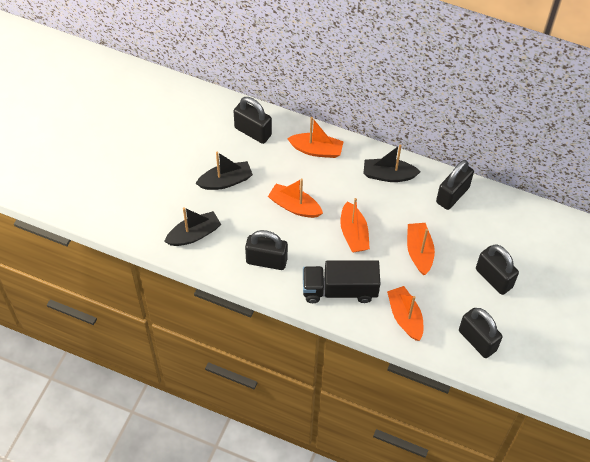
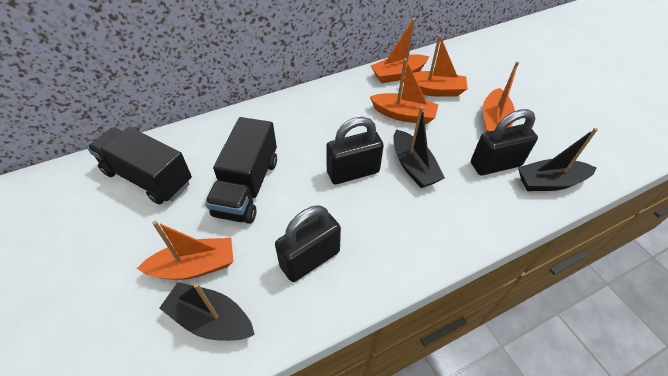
black padlock: [234,97,272,144] [245,230,288,270] [436,160,474,210] [459,308,503,358] [476,245,519,295] = 5 -> [275,205,341,282] [326,117,384,184] [471,109,538,175] = 3
black truck: [303,260,380,303] = 1 -> [87,127,192,204] [205,117,277,224] = 2

